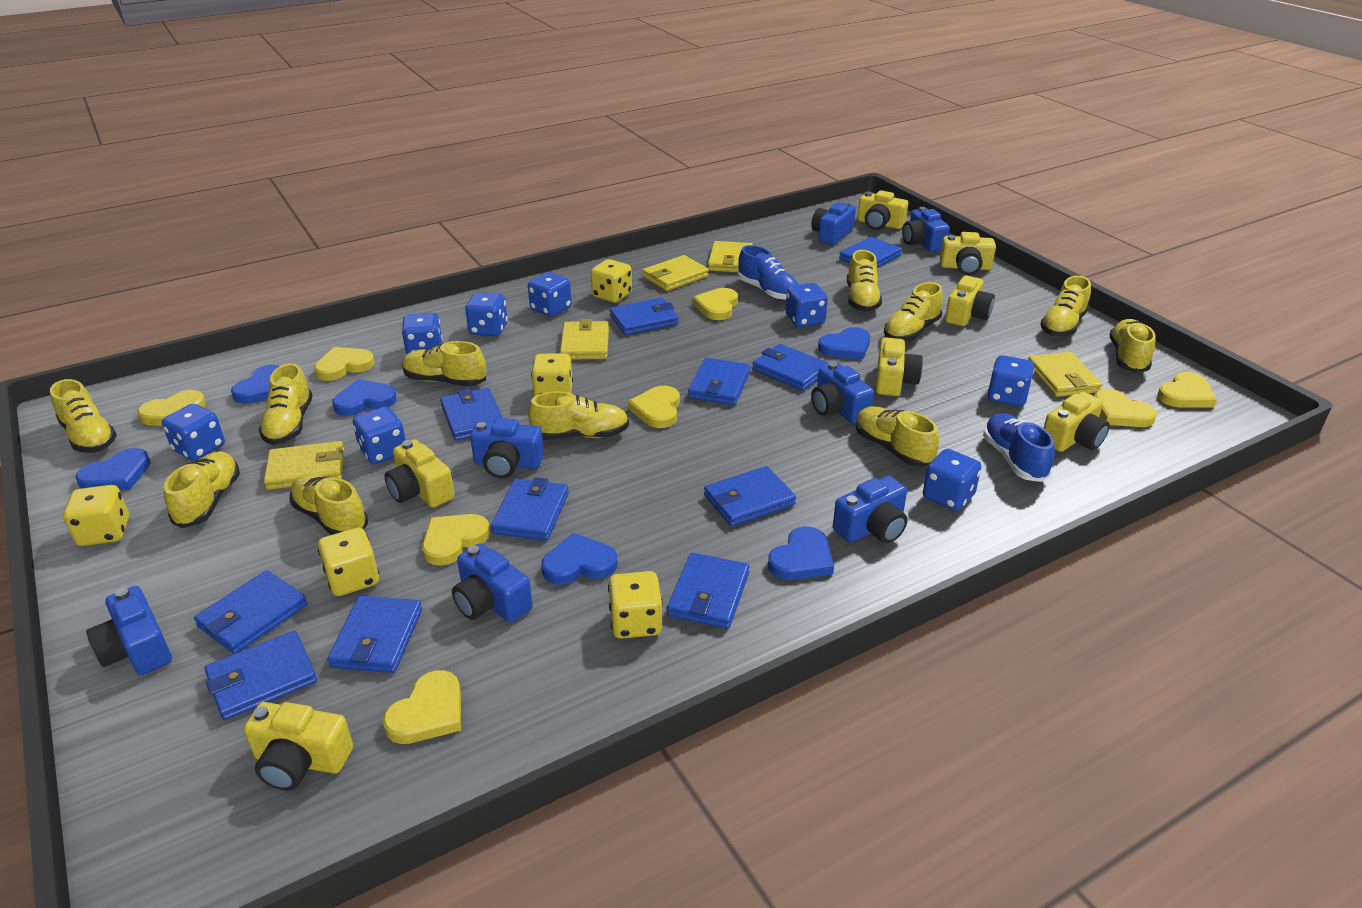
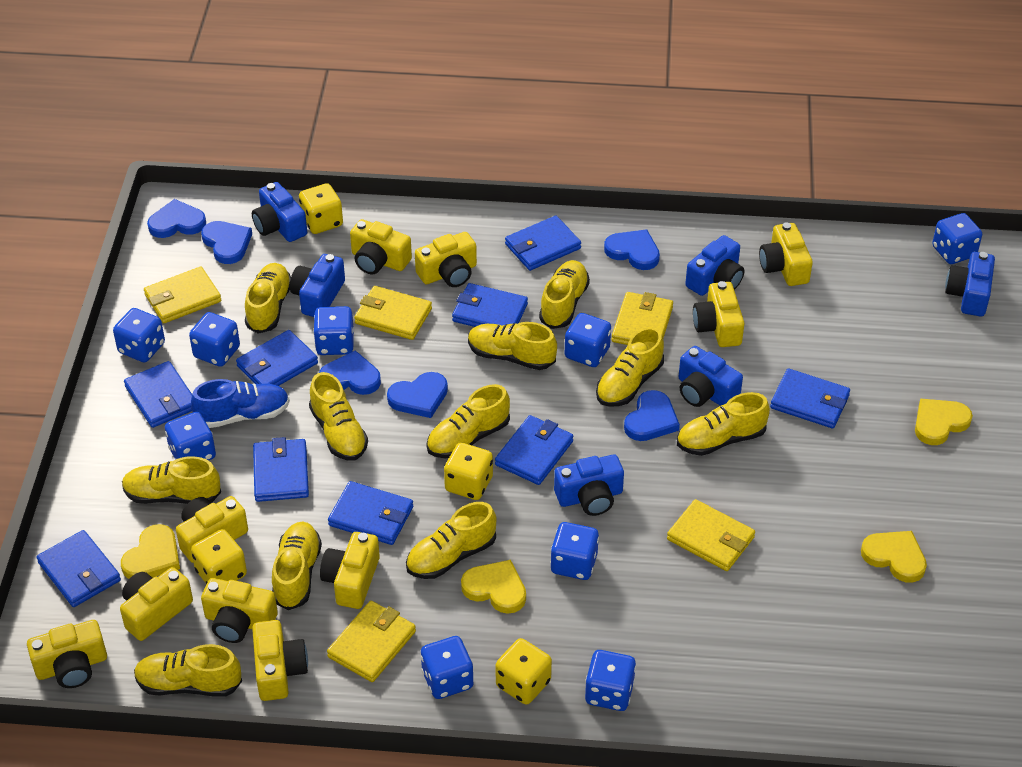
blue camera: [86,586,172,675] [452,543,533,623] [470,418,544,478] [811,201,856,245] [811,362,874,423] [833,476,908,543] [902,207,950,252] = 7 -> [252,182,307,242] [290,254,345,317] [554,455,624,516] [679,346,743,407] [685,235,745,296] [945,252,995,317] = 6
blue dice: [162,404,225,461] [353,407,406,464] [402,313,442,355] [465,293,508,336] [528,272,572,317] [785,283,828,327] [923,449,981,511] [987,355,1034,407] = 8 -> [113,308,165,363] [165,412,216,461] [189,312,240,367] [313,306,354,355] [421,636,473,699] [550,522,599,580] [565,313,611,367] [585,650,636,711] [932,213,982,264] = 9
blue shoe: [738,245,798,300] [983,413,1055,482] = 2 -> [191,379,290,428] = 1
blue wallet: [194,570,307,654] [205,631,317,720] [327,596,422,673] [440,388,503,441] [491,477,569,541] [610,298,679,335] [667,553,749,629] [688,358,751,405] [704,466,796,526] [752,344,829,391] [839,237,902,268] = 11 -> [36,530,121,607] [124,361,192,428] [236,330,318,386] [253,437,309,502] [328,481,413,545] [452,283,528,327] [495,415,573,485] [505,216,581,271] [770,368,850,429] = 9
yellow camera: [244,702,353,791] [385,439,455,508] [857,190,908,230] [876,337,923,396] [940,232,996,275] [945,276,995,326] [1044,392,1110,452] = 7 -> [27,620,107,688] [120,567,193,641] [176,496,248,563] [201,578,278,643] [252,620,308,701] [320,532,380,609] [350,219,412,274] [415,232,477,287] [693,281,744,347] [759,222,813,286] = 10
yellow dice: [63,485,129,546] [318,528,379,596] [531,353,573,397] [591,259,632,303] [608,571,663,639] = 5 -> [191,529,247,584] [299,183,343,234] [444,442,493,500] [496,638,552,705] = 4
yellow heart: [137,390,206,426] [314,347,375,381] [382,670,461,744] [422,514,490,566] [628,386,680,428] [693,288,738,320] [1094,389,1157,427] [1157,372,1217,408] = 8 -> [121,524,180,579] [461,560,526,614] [861,531,927,583] [915,398,973,445] = 4

